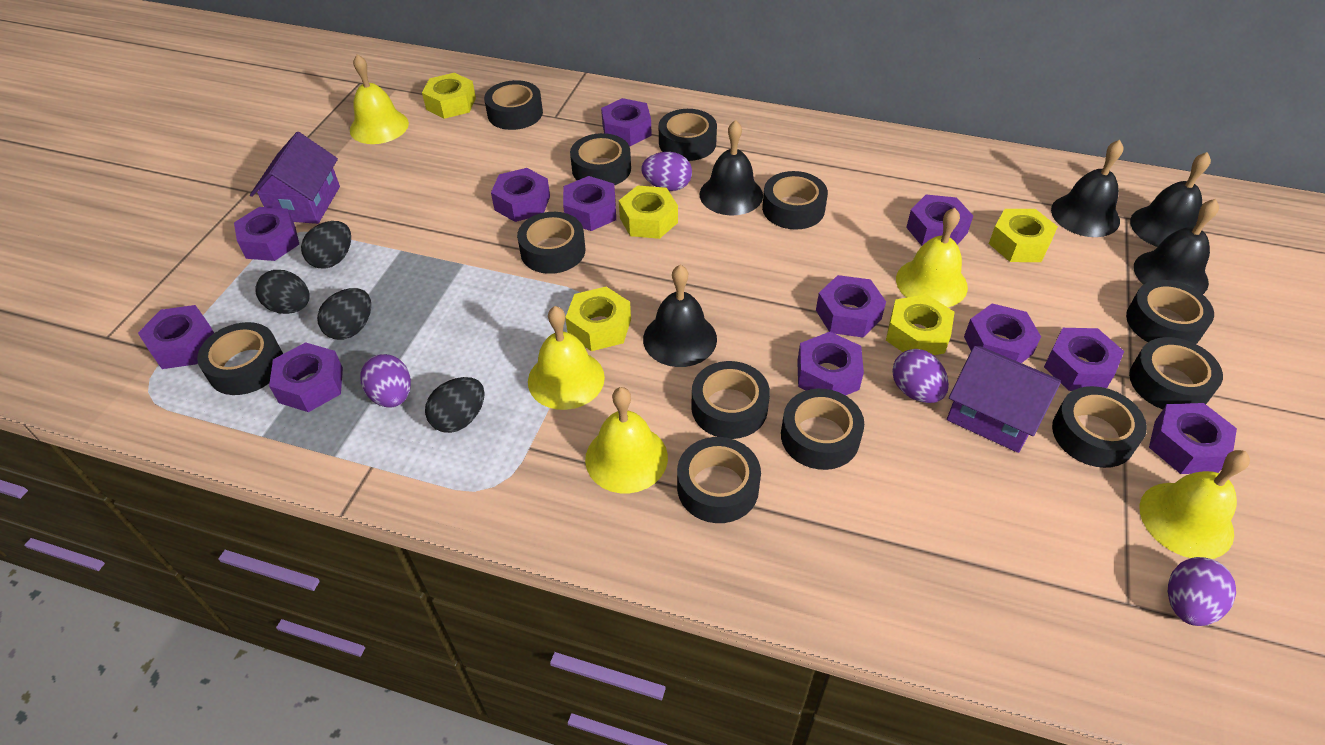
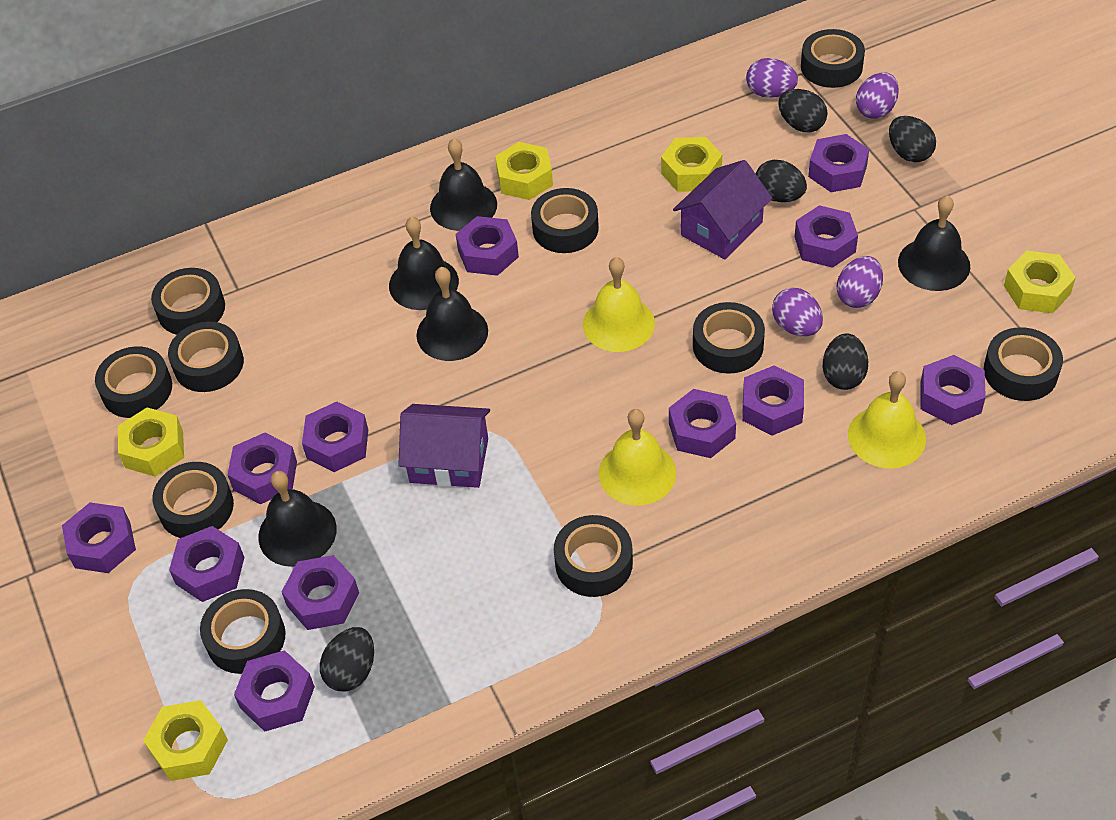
black egg: [255,270,310,314] [301,221,351,269] [317,288,371,340] [425,377,485,433] = 4 -> [320,627,374,692] [756,160,807,202] [778,89,828,132] [823,334,868,390] [889,116,936,162] = 5
black tape: [197,322,283,395] [484,80,543,130] [517,212,585,274] [570,133,631,185] [659,109,717,161] [677,437,761,523] [691,361,770,439] [762,171,828,230] [781,389,864,470] [1052,386,1147,468] [1126,280,1214,344] [1129,337,1223,409] = 12 -> [95,346,172,418] [151,268,225,335] [152,462,234,538] [168,322,244,392] [200,589,286,674] [531,188,599,253] [554,515,633,597] [693,302,765,374] [801,29,865,88] [984,327,1063,401] = 10
yellow bell: [350,54,409,144] [528,306,605,410] [585,387,668,493] [896,208,968,307] [1140,450,1250,559] = 5 -> [583,257,655,352] [599,409,676,506] [848,371,926,469] = 3

